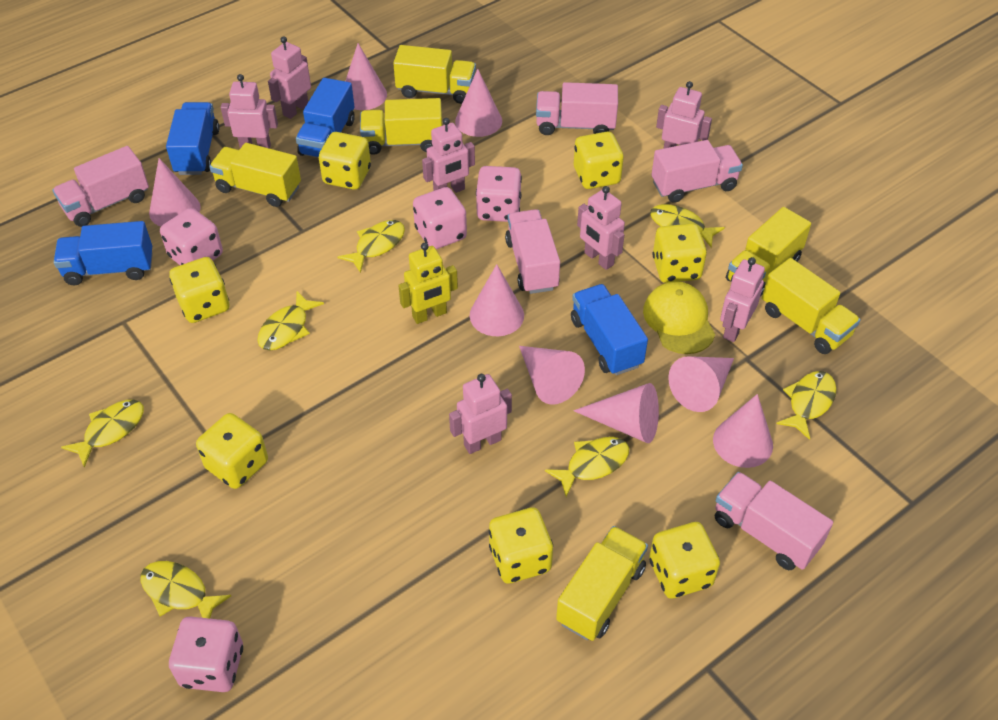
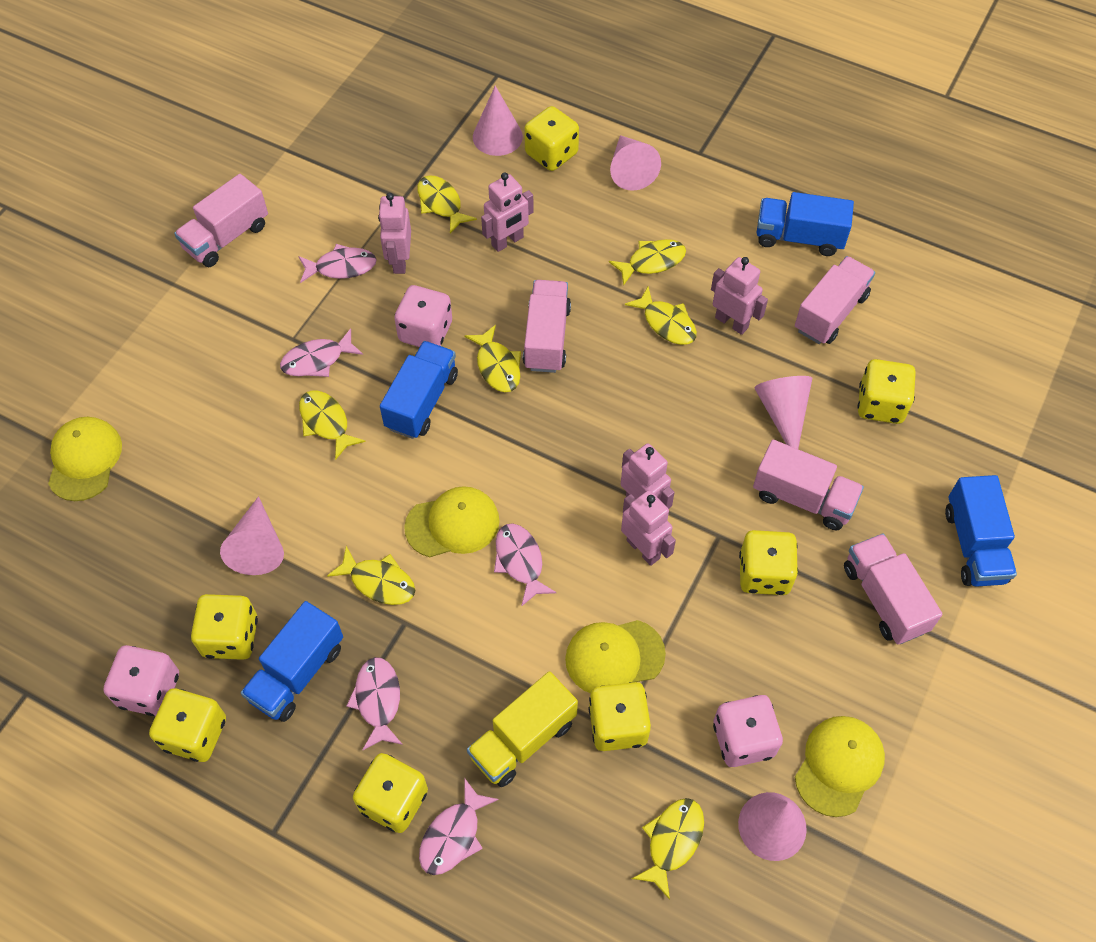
pink cone: [149,158,201,227] [346,43,387,110] [455,69,502,137] [470,264,524,336] [519,346,585,405] [573,383,659,443] [668,356,734,412] [713,394,773,468] = 8 -> [220,496,284,575] [473,86,523,156] [610,135,661,191] [738,792,807,861] [754,376,812,449] = 5
pink dice: [160,208,223,265] [169,617,243,692] [413,187,467,249] [476,166,522,222] = 4 -> [103,645,179,716] [394,285,452,347] [713,695,783,767] = 3
pink fish: none = 0 -> [280,328,363,377] [298,244,377,283] [346,657,403,750] [419,778,499,875] [494,523,557,607] = 5
pink robot: [221,74,278,149] [268,36,311,119] [422,118,475,193] [449,374,512,454] [577,186,625,270] [656,81,712,148] [720,257,765,342] = 7 -> [378,193,411,274] [481,172,534,252] [621,443,675,509] [621,490,676,566] [711,257,768,335] = 5
yellow cap: [643,281,715,354] = 1 -> [48,417,122,501] [404,486,500,557] [565,620,666,693] [795,716,885,817] = 4
yellow robot: [398,243,458,324] = 1 -> none = 0
yellow truck: [209,143,301,207] [360,98,442,155] [393,45,476,104] [556,526,648,641] [726,207,811,297] [762,258,860,354] = 6 -> [467,671,578,787] = 1

